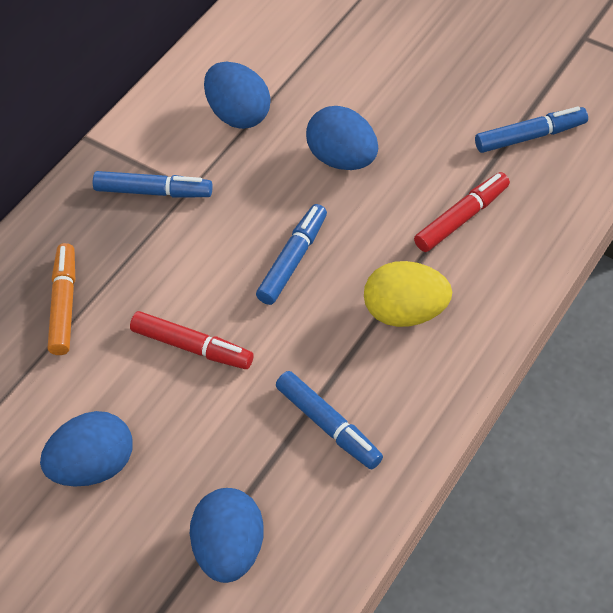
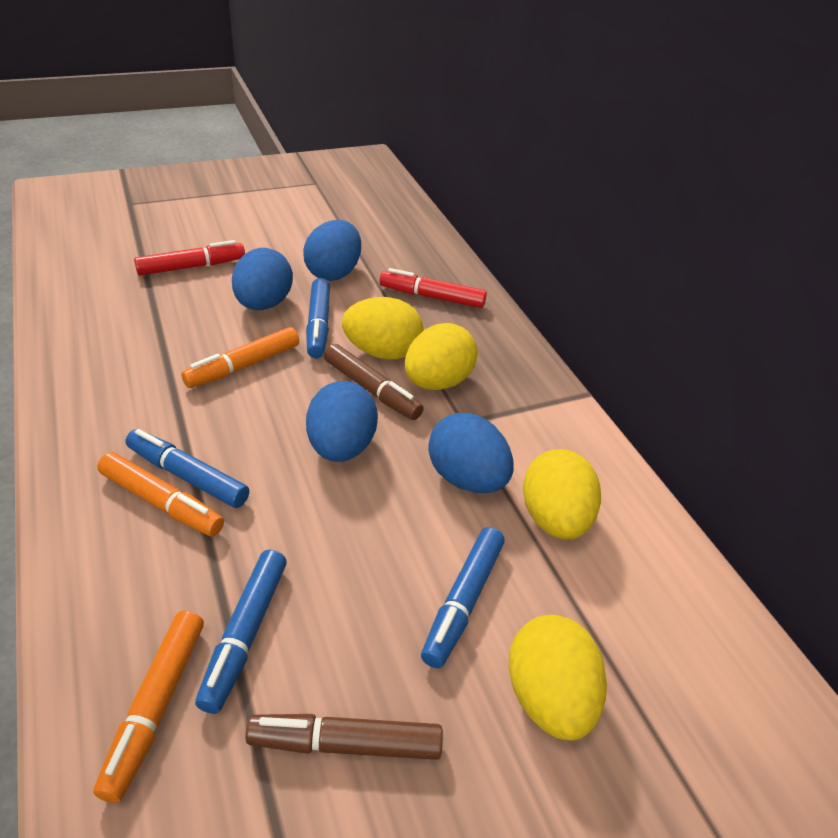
brown marker: none = 0 -> [245,714,443,760] [324,344,424,420] = 2
orange marker: [48,243,75,355] = 1 -> [93,611,204,803] [97,452,224,537] [181,327,299,388] = 3
yellow egg: [364,261,452,327] = 1 -> [342,297,424,360] [405,323,478,390] [509,615,607,740] [523,449,601,540] = 4

